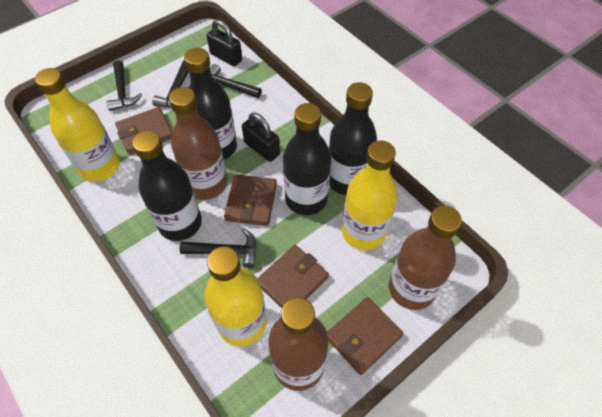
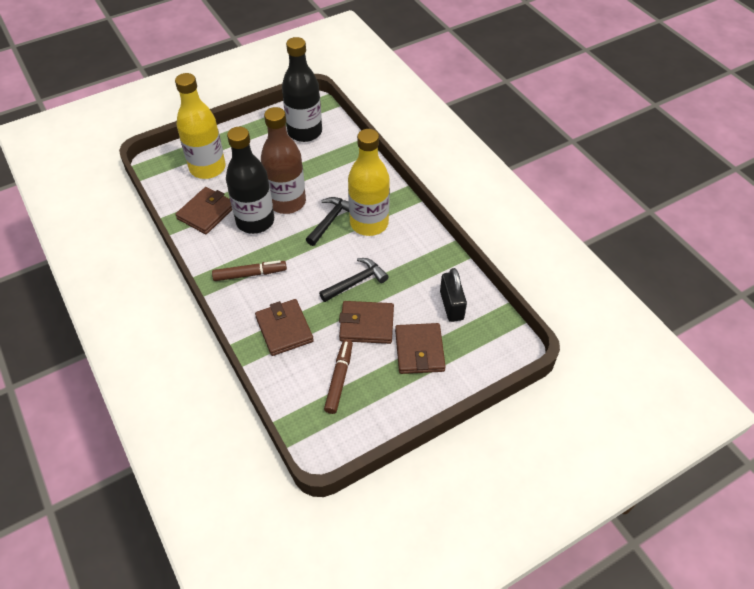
black bottle: [132,130,202,241] [184,48,237,160] [283,103,331,215] [329,82,377,195] = 4 -> [226,127,274,234] [282,37,322,142] = 2
black hammer: [107,60,142,111] [152,60,189,108] [180,228,257,268] [210,64,262,98] = 4 -> [306,197,349,246] [319,258,388,302] = 2
black padlock: [207,19,242,66] [242,112,280,162] = 2 -> [440,268,467,322] = 1
brown bottle: [169,87,228,200] [268,297,328,391] [389,206,462,310] = 3 -> [261,107,306,214] = 1
brown marker: none = 0 -> [212,260,287,281] [324,339,353,414] = 2
yellow bottle: [35,68,120,182] [205,246,267,346] [342,141,398,250] = 3 -> [175,73,226,179] [348,129,390,236] = 2

